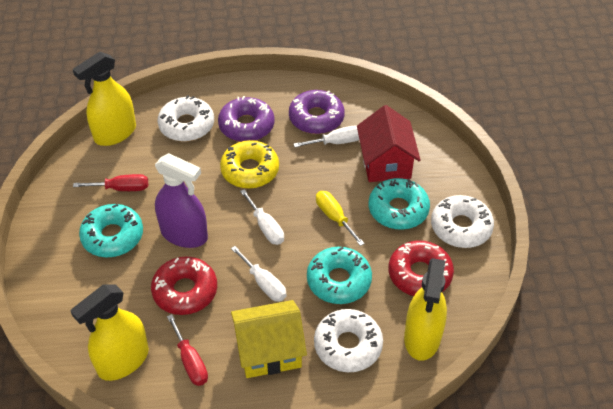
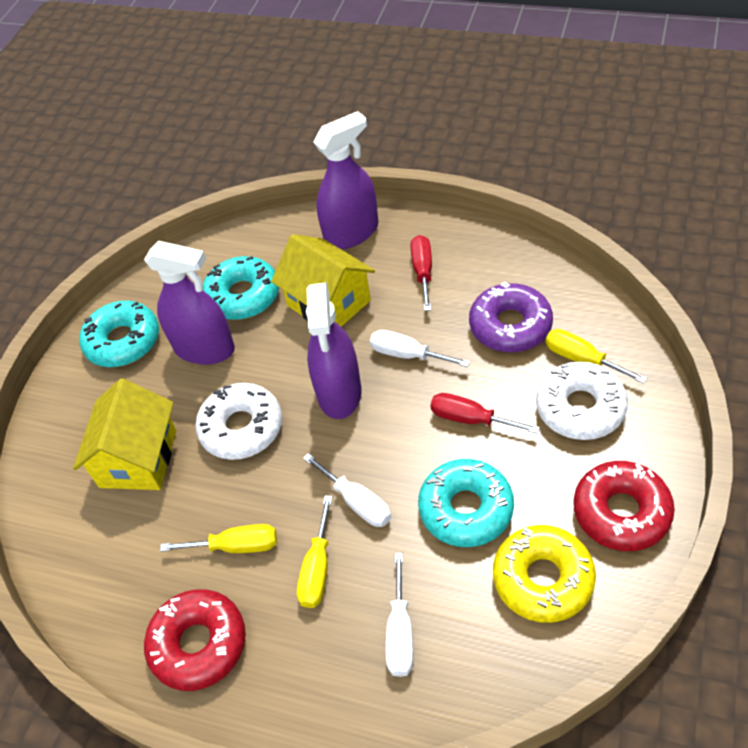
purple donut: [218,96,274,142] [289,90,345,134] = 2 -> [469,281,553,352] = 1
purple spray bottle: [155,153,208,248] = 1 -> [144,241,235,365] [306,282,362,419] [313,111,378,249] = 3
red house: [357,105,421,182] = 1 -> none = 0
white donut: [157,95,214,142] [314,309,383,372] [431,195,494,248] = 3 -> [195,383,282,460] [536,361,628,440] = 2
yellow house: [231,300,307,378] = 1 -> [73,379,176,490] [271,234,375,327] = 2
yellow screwdriver: [316,191,365,246] = 1 -> [160,524,277,553] [297,495,332,608] [546,329,647,384] = 3
yellow spray bottle: [71,284,149,381] [73,51,136,146] [404,258,447,361] = 3 -> none = 0

